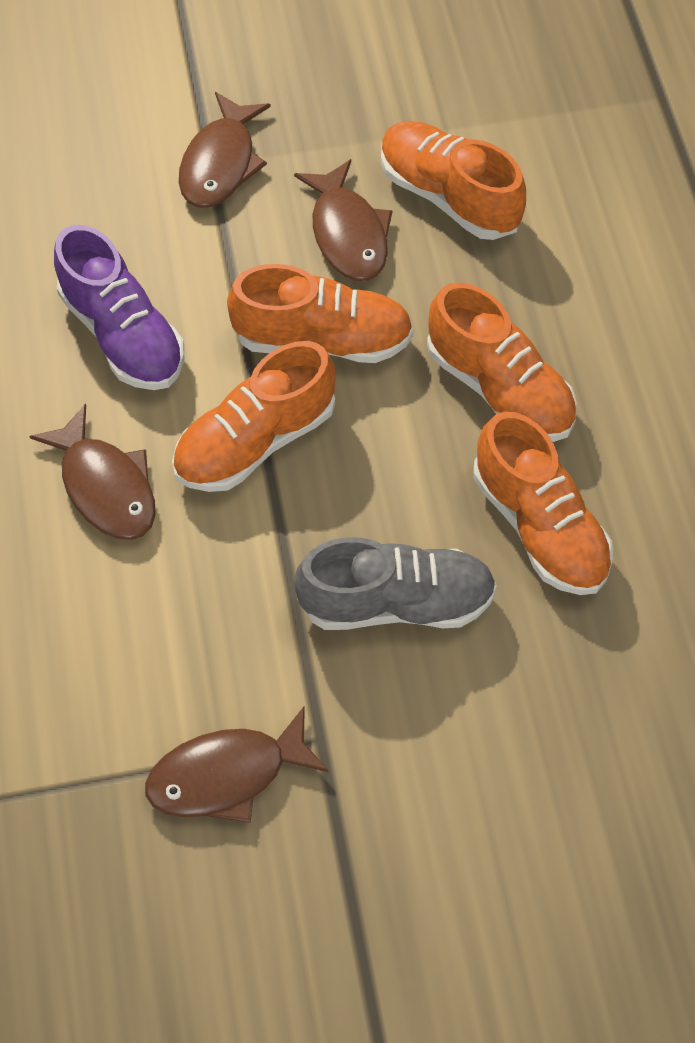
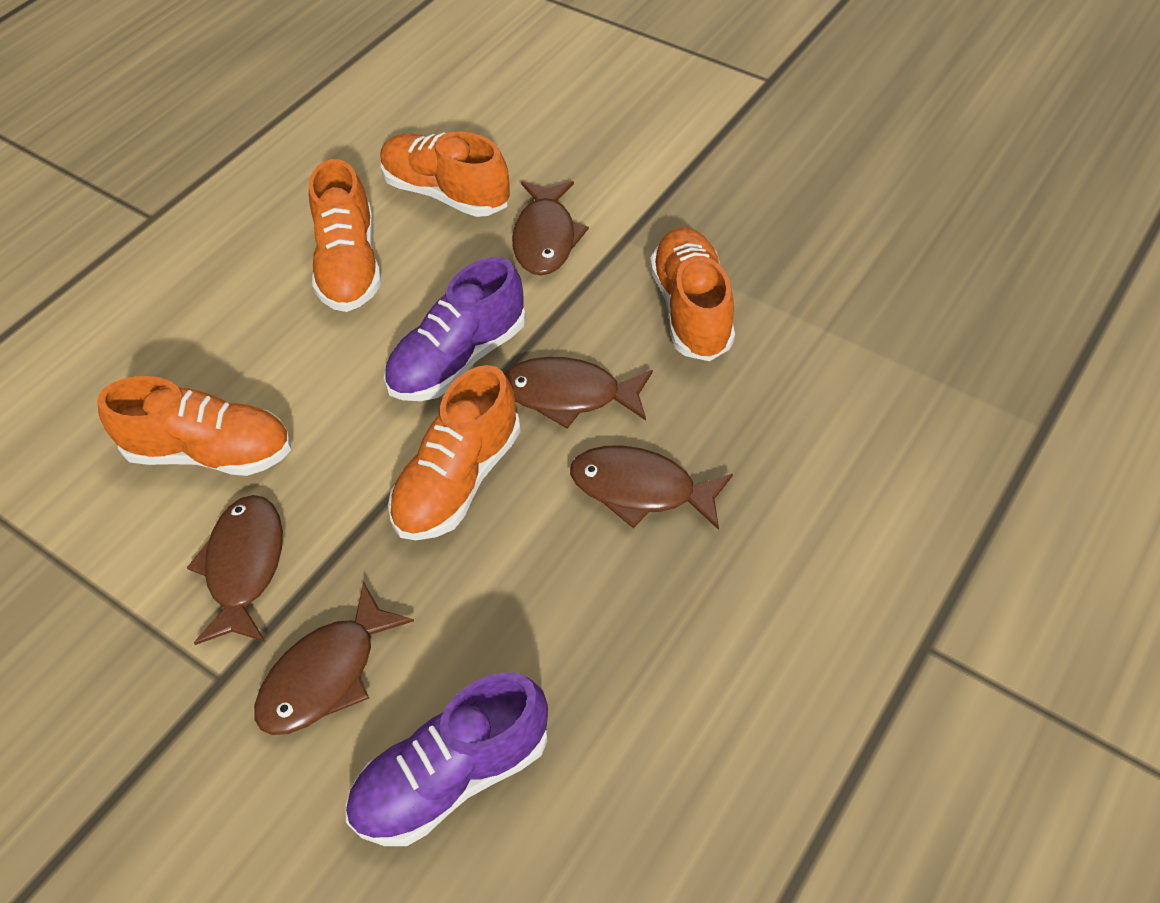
brown fish: [29,404,156,540] [145,706,328,823] [179,92,271,208] [294,159,393,281] = 4 -> [187,495,283,645] [254,582,414,735] [504,357,653,429] [512,181,589,275] [570,445,733,530] = 5
grey shoe: [294,537,497,630] = 1 -> none = 0
purple shoe: [54,225,184,390] = 1 -> [346,673,548,846] [384,257,526,401] = 2

